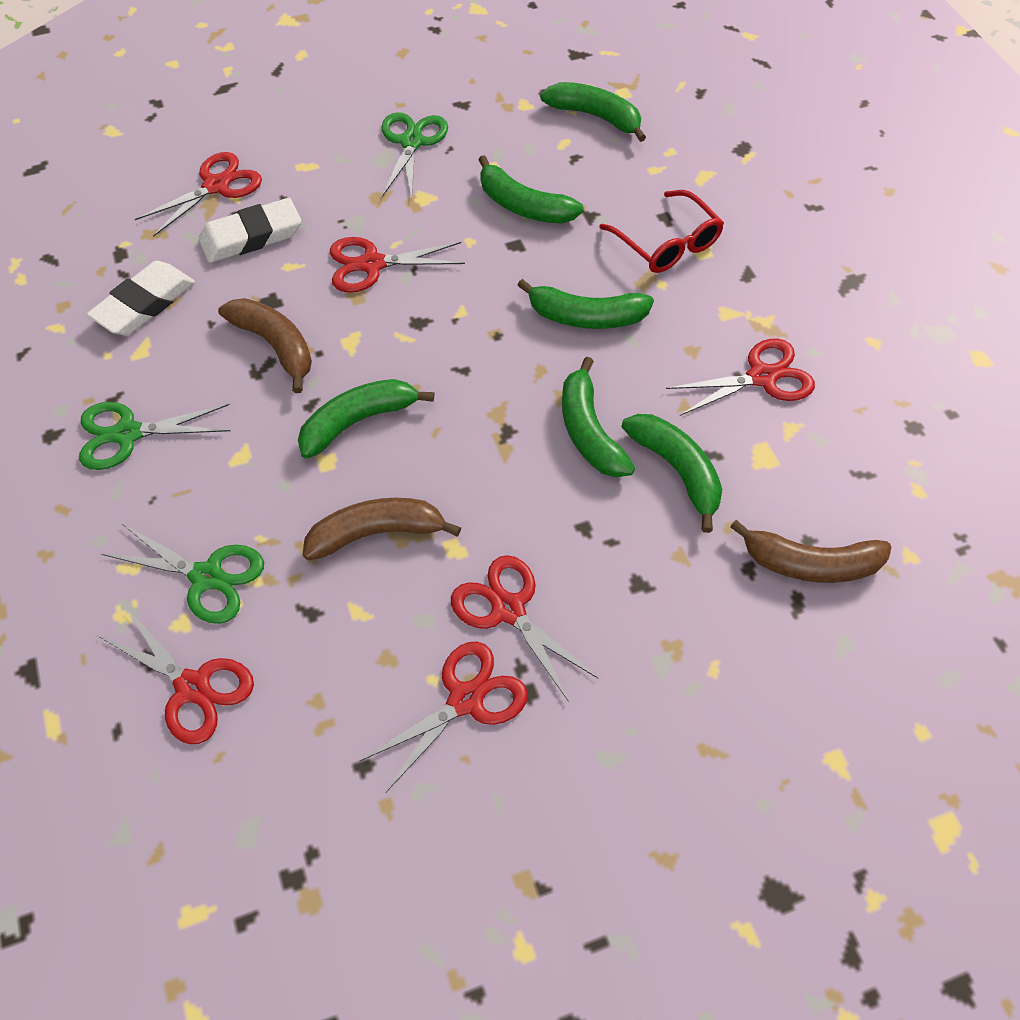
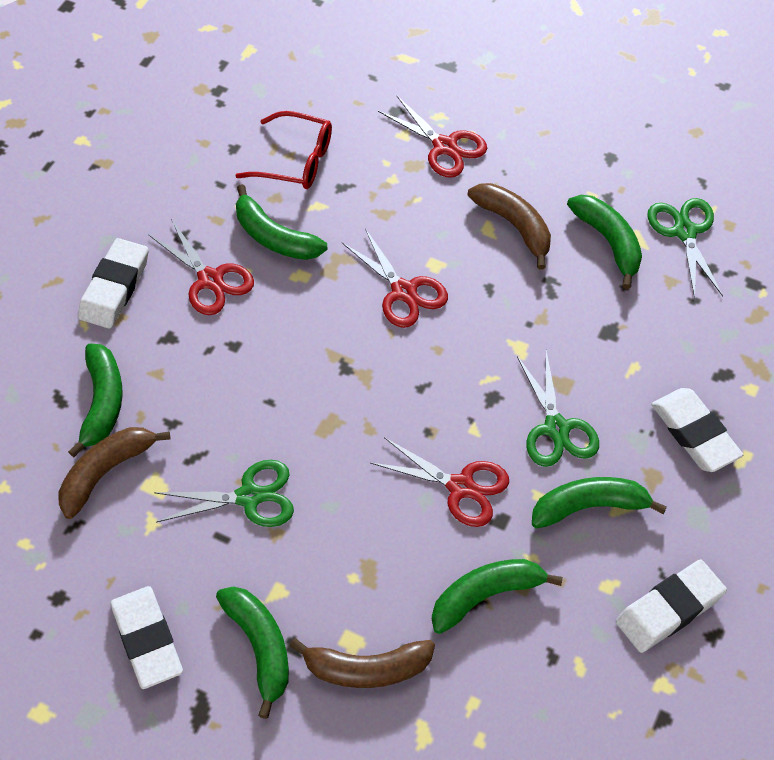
red scissors: [98,608,254,744] [135,152,262,237] [330,237,465,293] [360,642,528,792] [451,555,599,702] [666,339,815,416] = 6 -> [148,219,254,315] [342,228,448,328] [371,437,509,527] [378,96,487,178] = 4
white eraser: [87,261,195,336] [199,198,301,263] = 2 -> [78,238,149,329] [110,586,183,689] [616,560,727,653] [651,388,743,472] = 4

